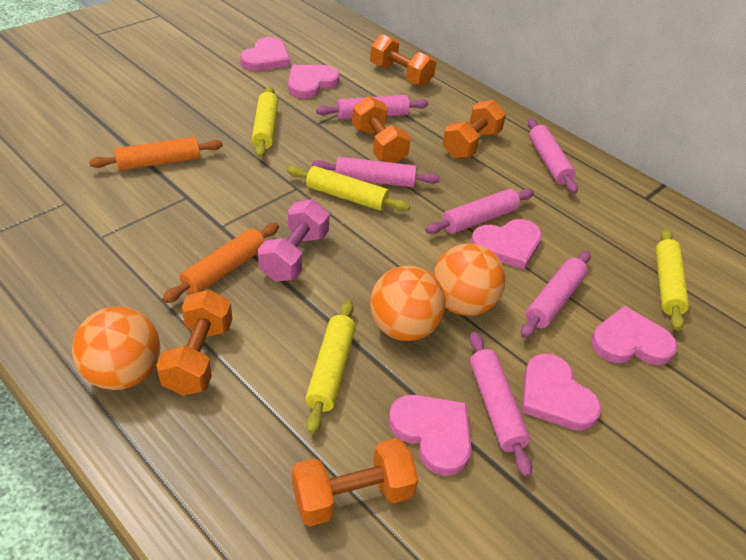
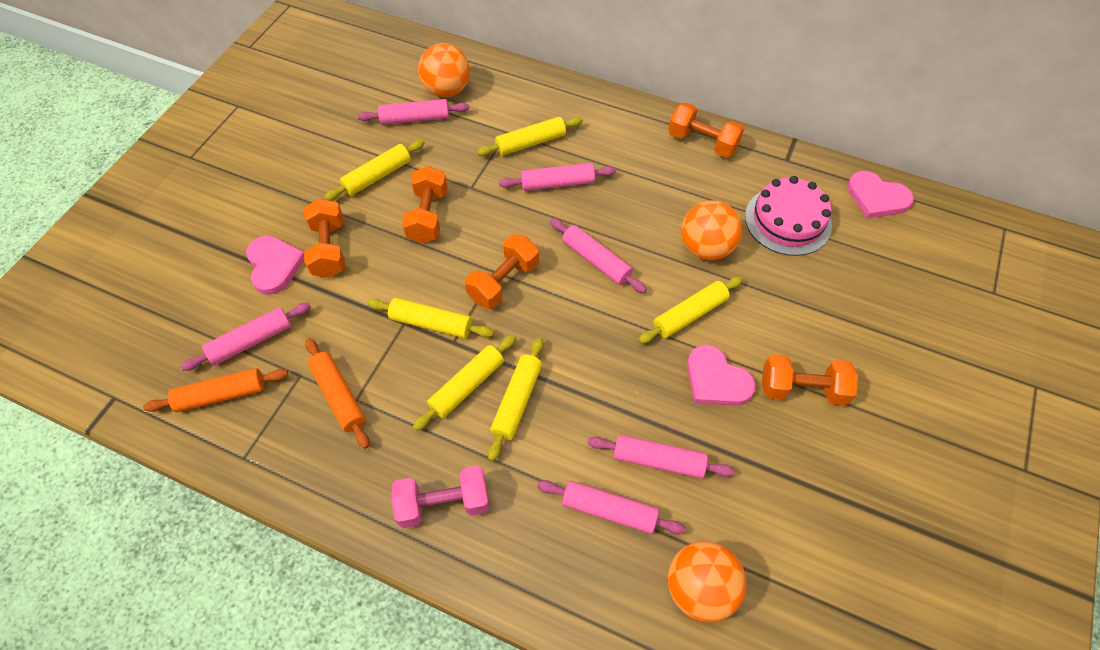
pink cake: none = 0 -> [745,176,832,256] = 1
pink heart: [240,37,290,71] [288,65,340,99] [388,395,472,476] [471,219,542,270] [521,353,601,431] [591,306,677,365] = 6 -> [246,236,304,295] [687,345,755,406] [847,171,914,219] = 3
yellow rolling pin: [252,86,278,158] [287,166,410,211] [305,300,356,434] [656,229,689,331] = 4 -> [324,140,425,201] [368,298,494,338] [413,335,516,431] [477,117,583,156] [488,337,544,461] [638,276,743,344] = 6

